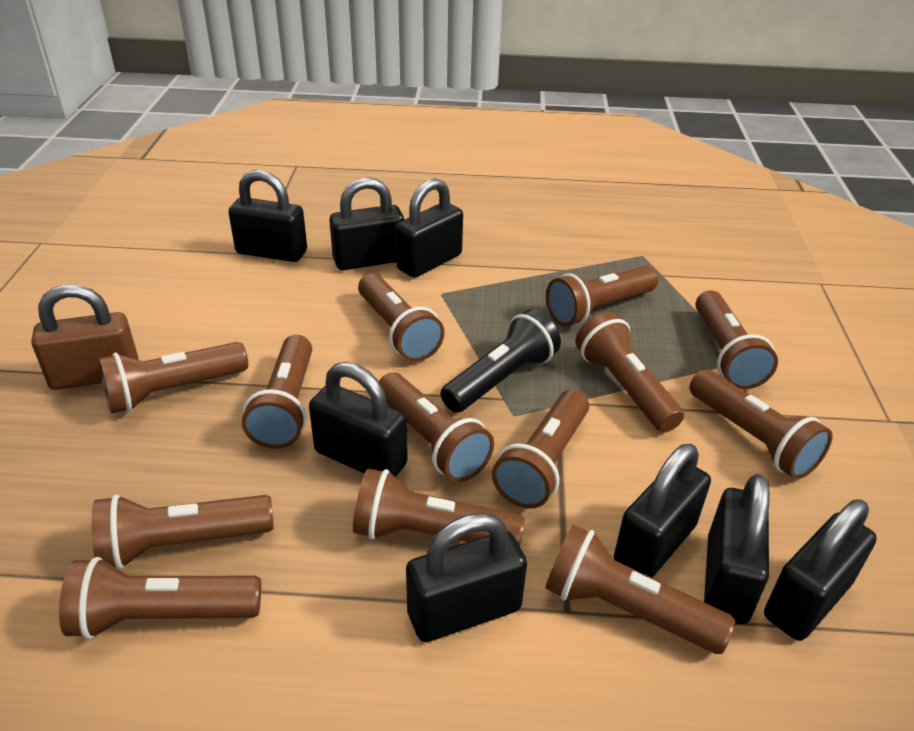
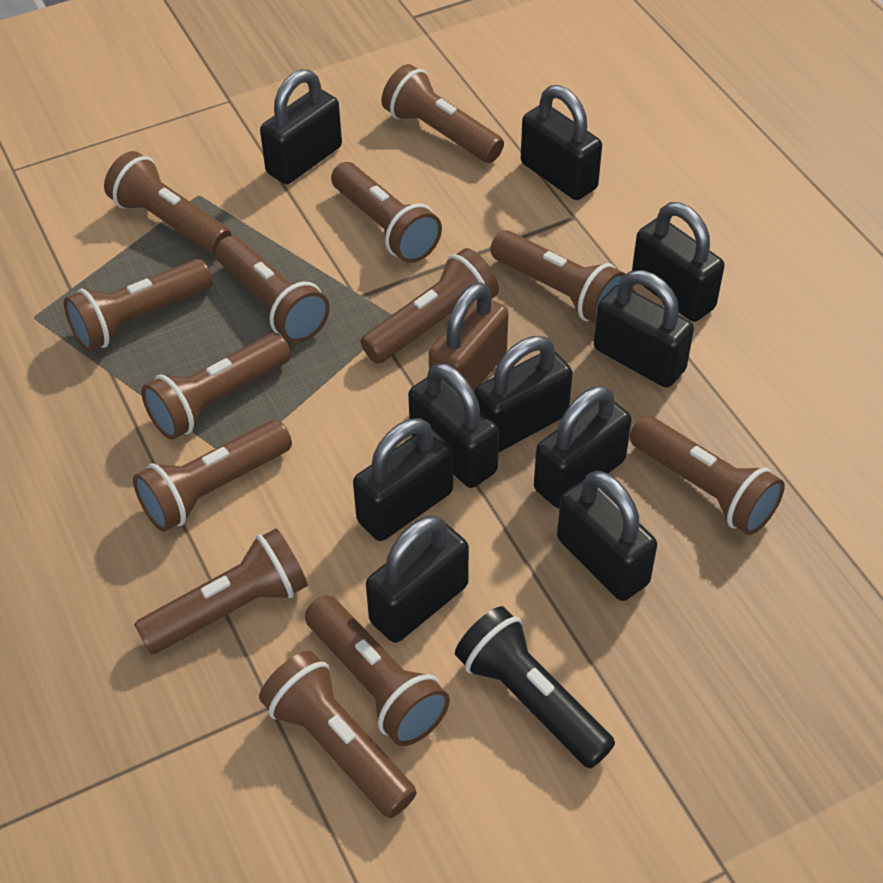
black padlock: [228,170,307,262] [309,362,408,477] [329,177,404,270] [395,178,463,278] [406,513,527,642] [614,444,711,578] [704,474,770,624] [764,499,877,641] = 8 -> [260,69,342,184] [353,418,453,541] [366,516,469,643] [408,363,499,488] [475,336,573,452] [521,85,602,200] [534,386,632,508] [557,471,657,601] [594,270,694,388] [632,202,725,322] = 10

